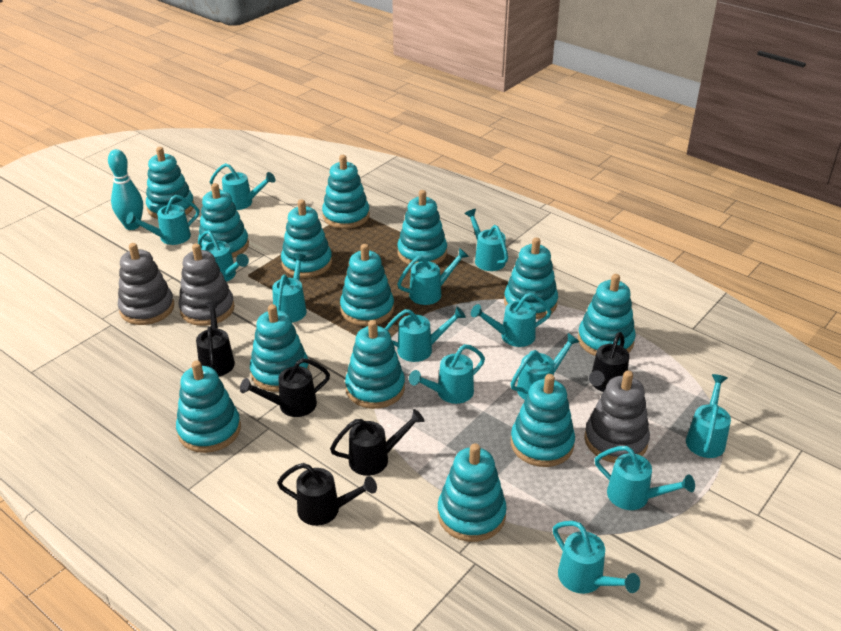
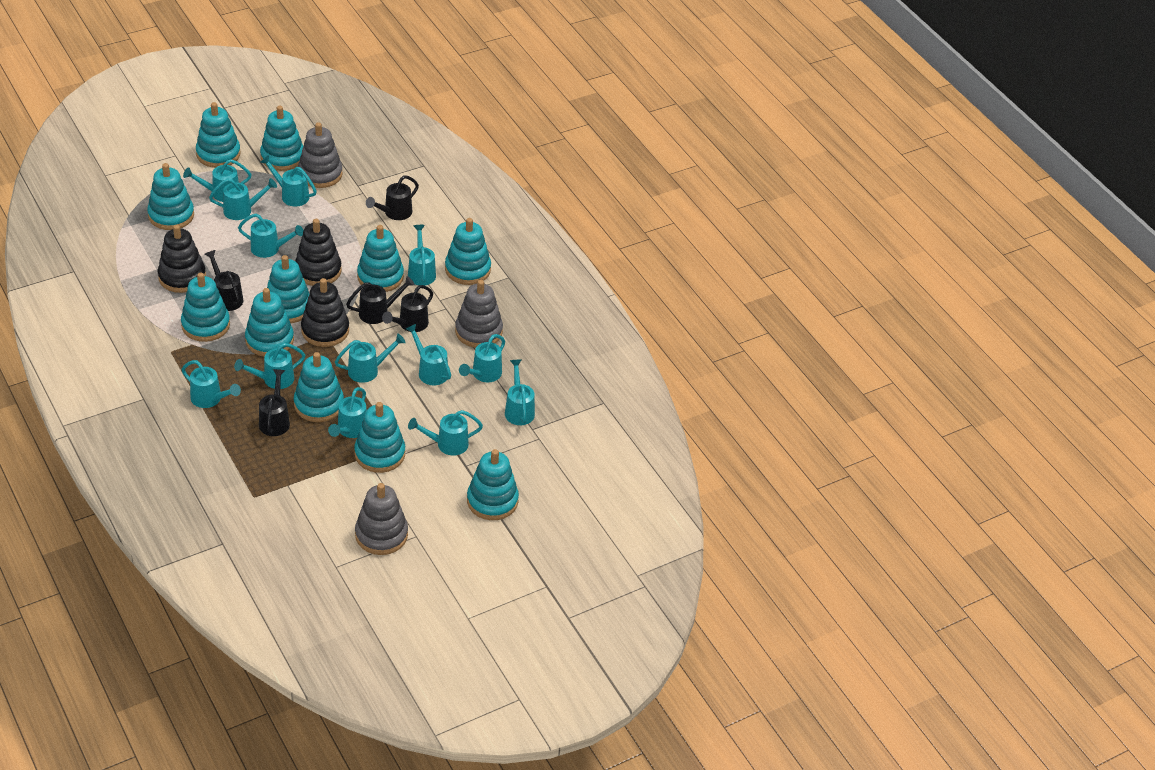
black stacking toy: none = 0 -> [158,224,206,293] [295,219,342,286] [301,278,349,347] = 3
turquoise bowling pin: [108,149,143,230] = 1 -> none = 0
turquoise stacking toy: [146,147,194,219] [176,361,241,453] [198,183,249,258] [250,304,309,392] [281,199,332,278] [322,155,370,229] [340,244,394,326] [345,320,405,409] [397,190,447,265] [438,443,507,542] [504,237,558,319] [511,374,575,467] [578,274,636,356] = 13 -> [147,163,194,230] [181,273,230,342] [196,102,241,168] [245,288,294,357] [260,105,304,171] [267,255,310,323] [294,352,344,422] [354,402,405,473] [357,225,404,292] [445,218,491,285] [467,449,519,520] = 11

